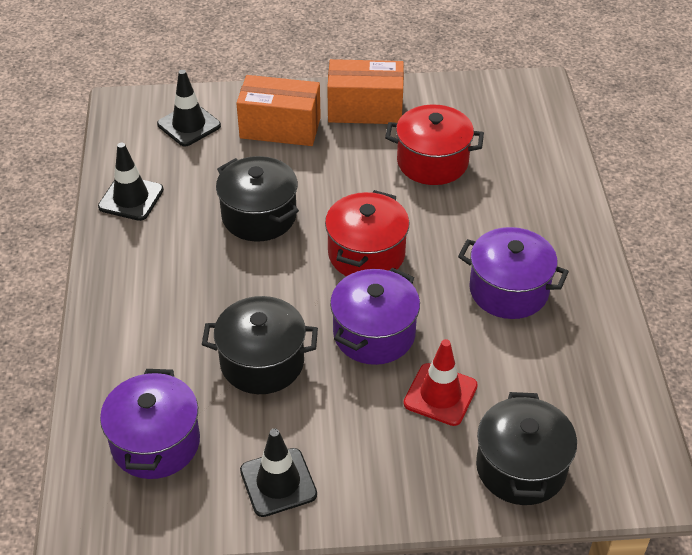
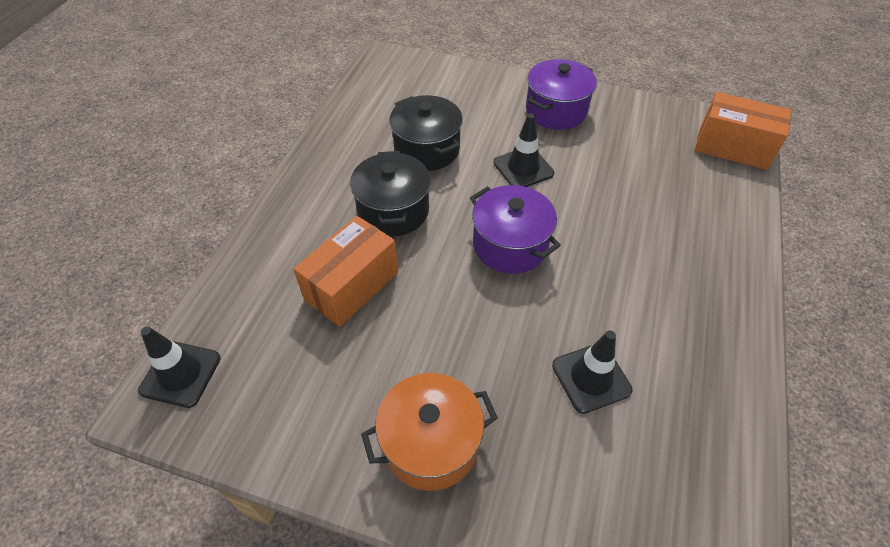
black pot: [202,296,318,394] [216,156,299,242] [476,392,577,505] = 3 -> [350,151,431,236] [389,95,463,171] = 2
orange pot: none = 0 -> [361,373,498,491] = 1
purple pot: [100,369,200,479] [330,267,420,365] [458,227,569,319] = 3 -> [470,185,561,274] [526,59,597,130] = 2
red pot: [325,190,409,276] [385,104,484,185] = 2 -> none = 0
red traffic cone: [403,339,478,426] = 1 -> none = 0

